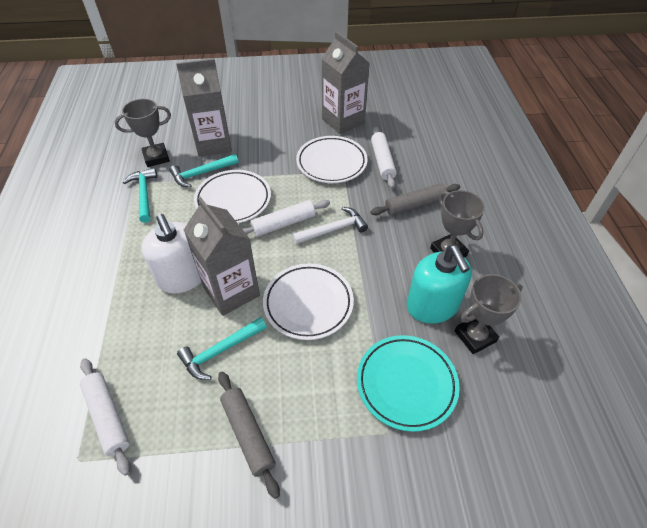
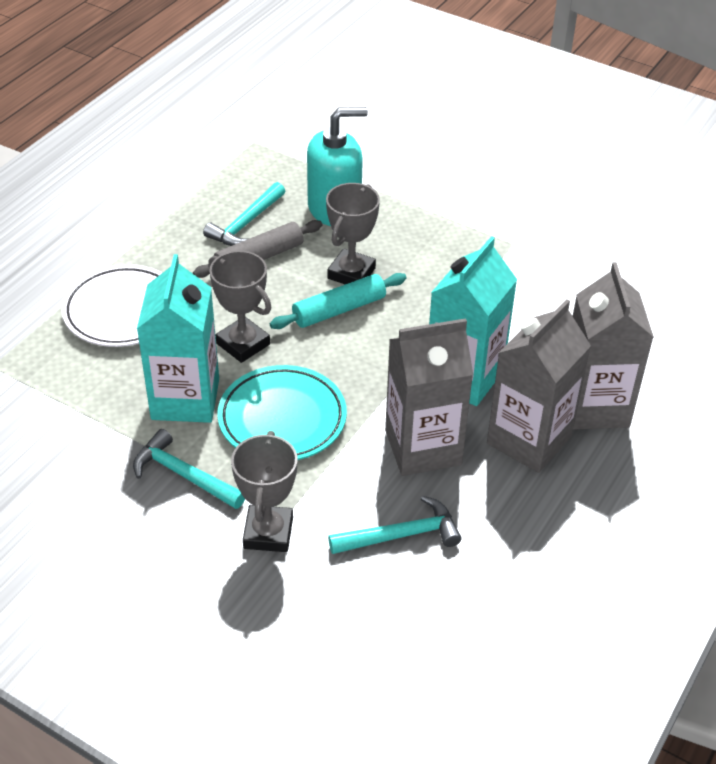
grey rolling pin: [218,371,280,499] [370,183,460,216] = 2 -> [193,220,322,278] = 1
turquoise carton: none = 0 -> [137,254,219,423] [429,236,517,406] = 2
turquoise rolling pin: none = 0 -> [270,273,407,329] = 1
white hammer: [292,207,368,244] = 1 -> none = 0
white plate: [194,170,271,223] [263,263,354,340] [296,136,368,183] = 3 -> [62,264,163,347] = 1
white rolling pin: [80,358,131,476] [243,200,330,237] [371,126,397,188] = 3 -> none = 0
white soap dispenser: [141,214,201,294] = 1 -> none = 0

